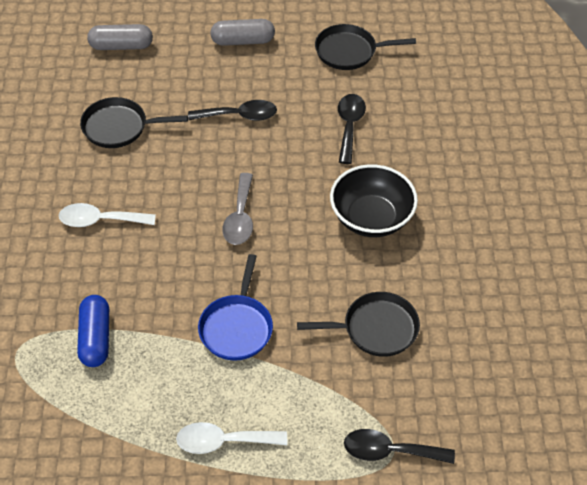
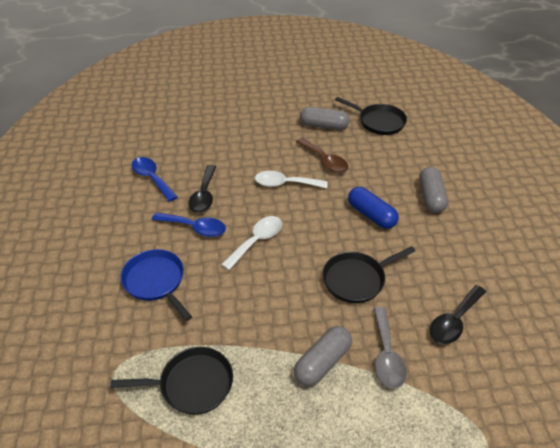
black bowl: [330,164,418,237] = 1 -> none = 0
black spoon: [188,100,277,121] [338,94,366,164] [344,429,455,464] = 3 -> [188,165,216,213] [430,285,486,344] = 2
blue spoon: none = 0 -> [131,157,177,202] [152,212,226,237] = 2
brown spoon: none = 0 -> [296,138,349,173] = 1
grey capsule: [87,24,153,50] [210,19,275,46] = 2 -> [294,326,352,386] [300,107,350,130] [419,167,448,213] = 3

